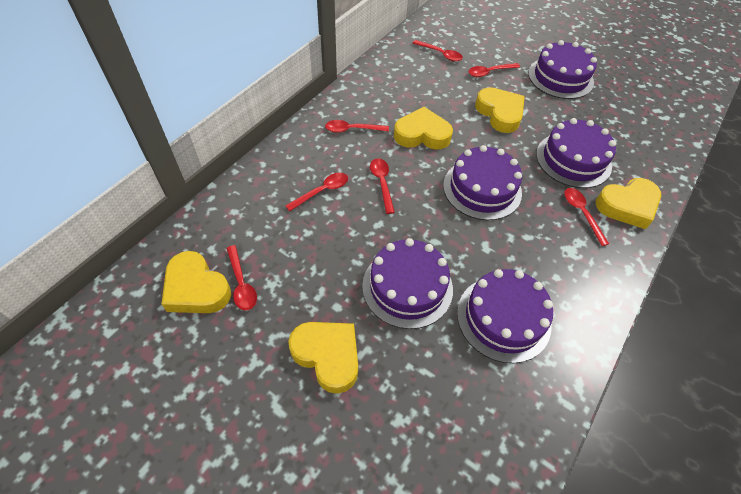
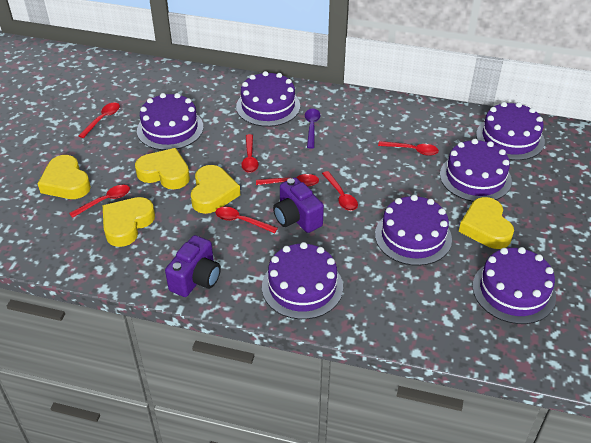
purple cake: [362,238,453,329] [443,145,522,220] [457,269,553,363] [528,40,597,99] [536,118,616,188] = 5 -> [137,93,204,150] [236,71,300,127] [262,242,343,319] [375,195,452,266] [440,139,512,202] [473,247,556,324] [476,102,545,160] = 7
purple camera: none = 0 -> [165,235,221,297] [273,178,324,233] = 2
purple spoon: none = 0 -> [305,109,321,149] = 1

